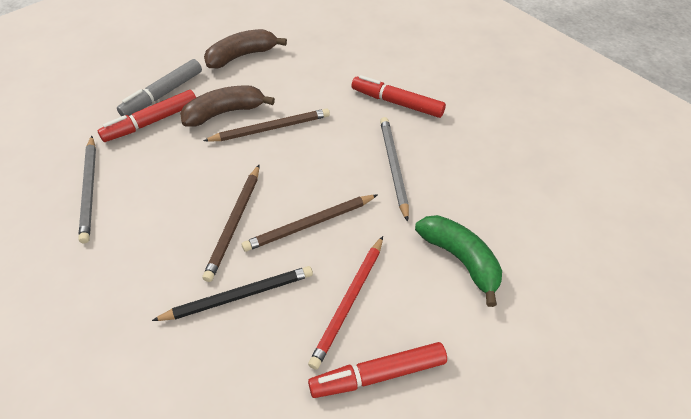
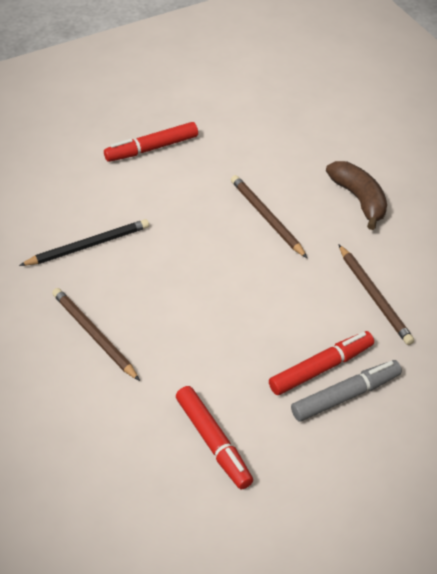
brown banana: [180,86,275,127] [204,29,287,68] = 2 -> [326,161,387,230] = 1
green banana: [415,215,502,307] = 1 -> none = 0
grey pencil: [78,136,96,243] [380,117,409,222] = 2 -> none = 0
red pencil: [308,236,383,370] = 1 -> none = 0

